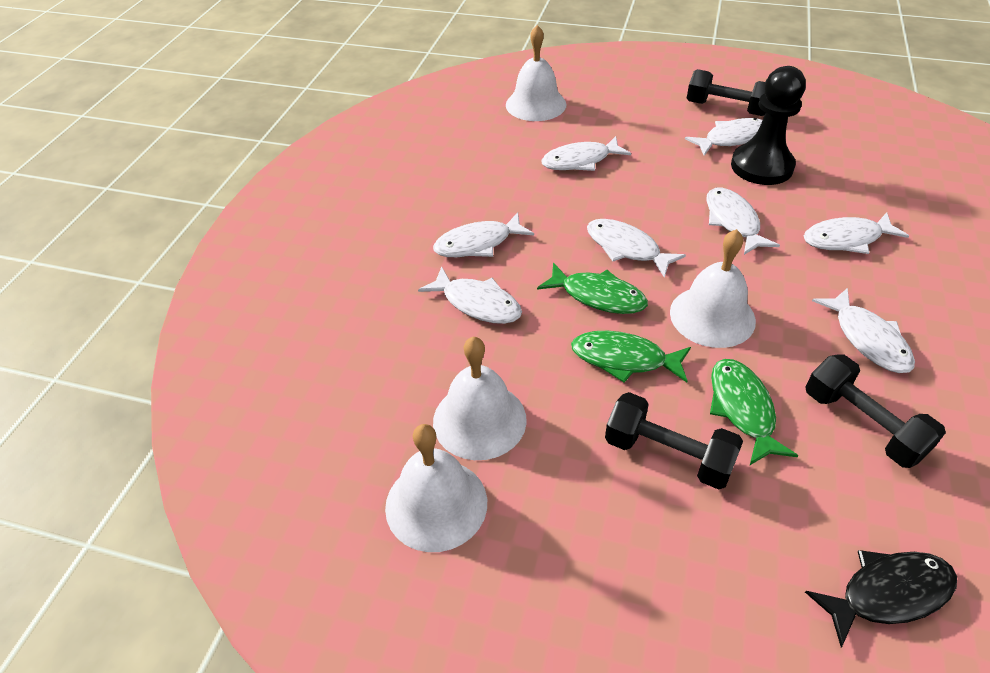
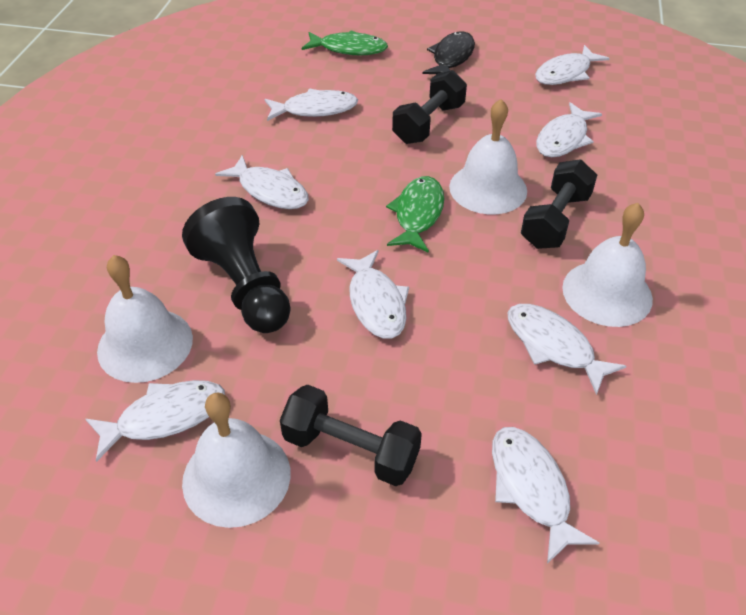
green fish: [537,263,648,314] [571,331,691,383] [710,359,798,465] = 3 -> [302,30,388,55] [386,176,444,253] = 2

